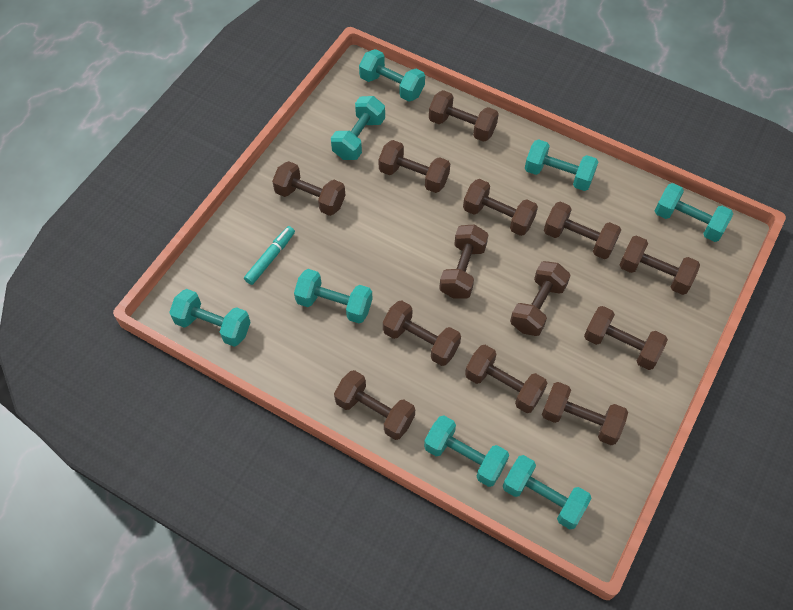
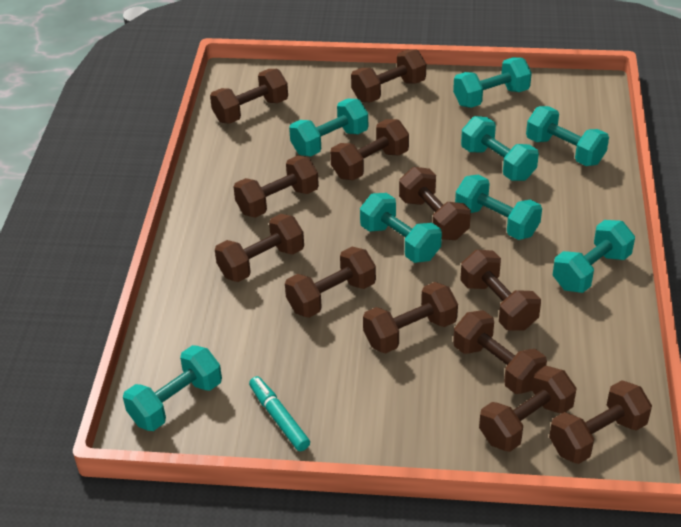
brown dumbbell: [272,161,346,216] [334,370,415,440] [378,140,450,193] [383,300,461,366] [429,90,499,142] [439,225,488,299] [463,179,538,236] [465,345,547,413] [510,261,571,336] [542,382,628,445] [544,202,621,259] [584,306,668,370] [620,235,700,295] = 13 -> [210,69,288,124] [215,214,304,282] [234,156,319,218] [285,247,376,318] [330,119,409,180] [351,49,426,102] [363,282,458,354] [399,167,471,240] [453,310,547,394] [460,250,541,331] [479,366,577,452] [549,380,652,464] = 12

